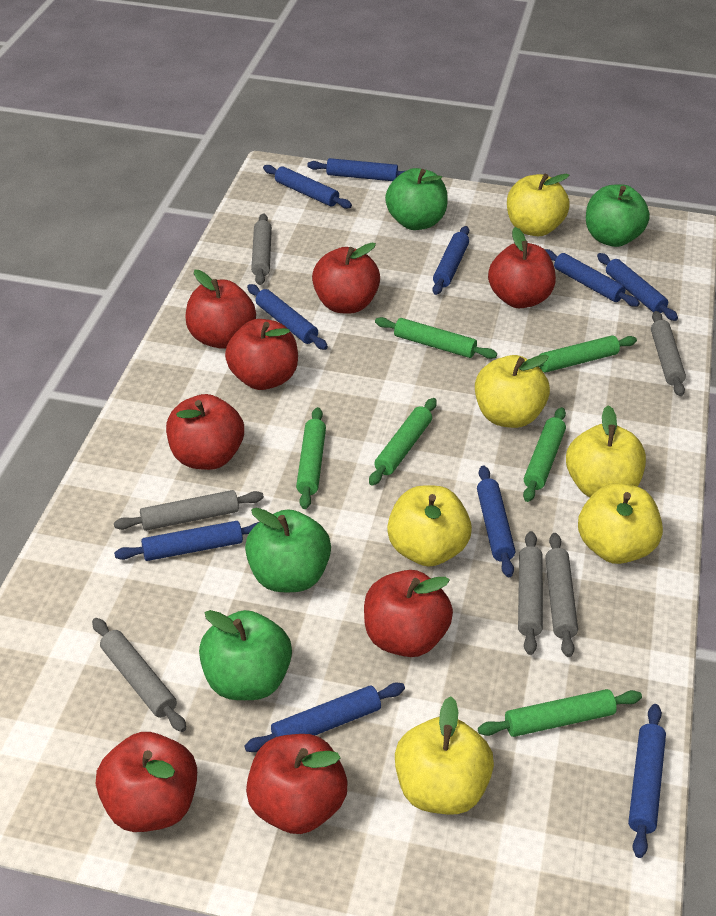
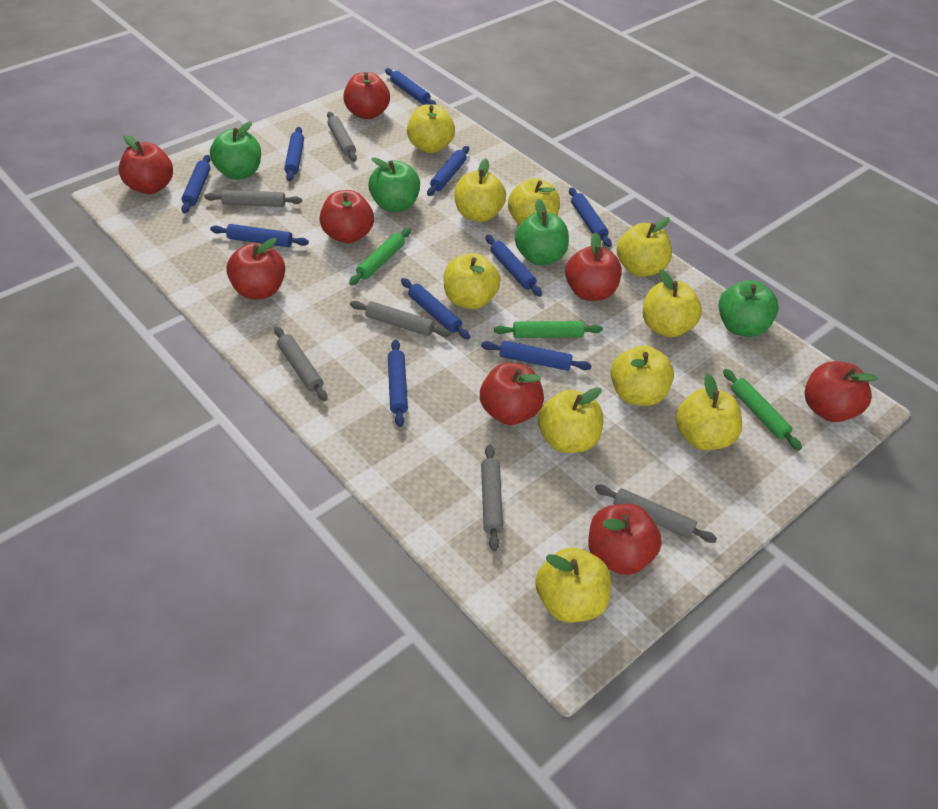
green rolling pin: [296,407,326,509] [369,398,437,485] [375,317,497,359] [478,689,642,737] [523,407,566,502] [538,335,637,372] = 6 -> [349,228,411,285] [494,321,603,338] [723,369,802,450] = 3
yellow apple: [387,486,472,567] [395,696,494,814] [475,355,550,428] [507,174,570,236] [566,405,646,497] [578,483,663,564] = 6 -> [407,104,455,153] [443,253,500,309] [454,158,506,222] [508,178,560,225] [535,548,611,622] [538,387,603,453] [611,345,674,406] [616,217,672,277] [643,269,702,338] [676,374,742,450] = 10

